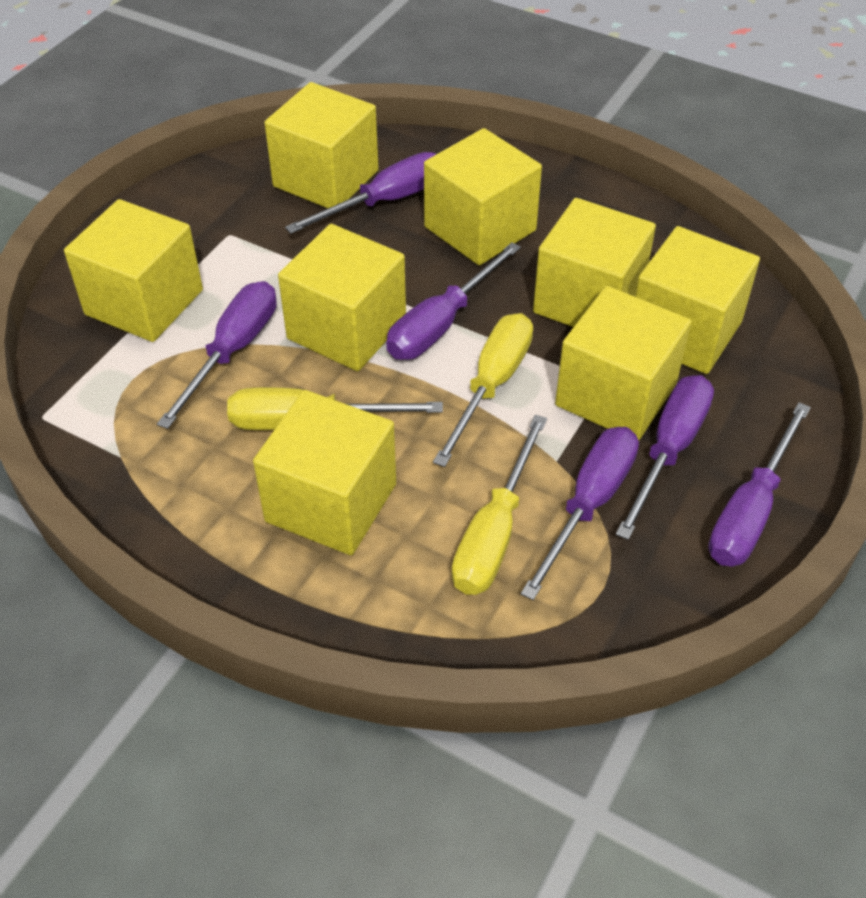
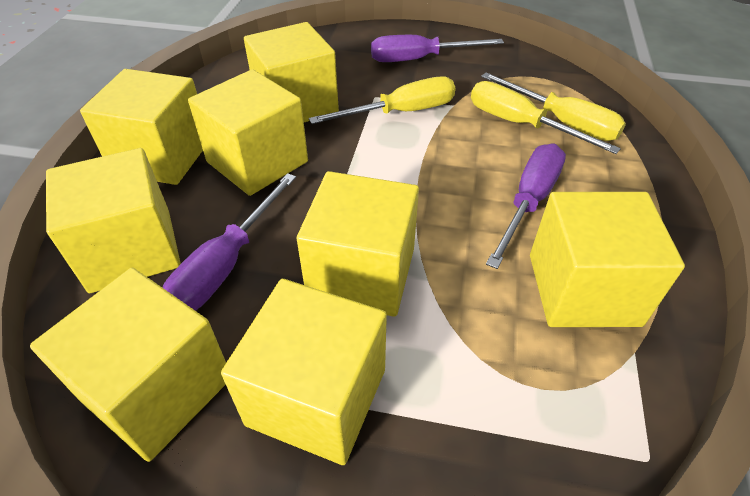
purple screwdriver: [157,281,277,429] [285,152,436,234] [386,242,521,360] [521,427,639,600] [616,375,714,540] [708,402,811,566] = 6 -> [163,173,296,311] [371,35,504,62] [486,143,566,269] = 3

